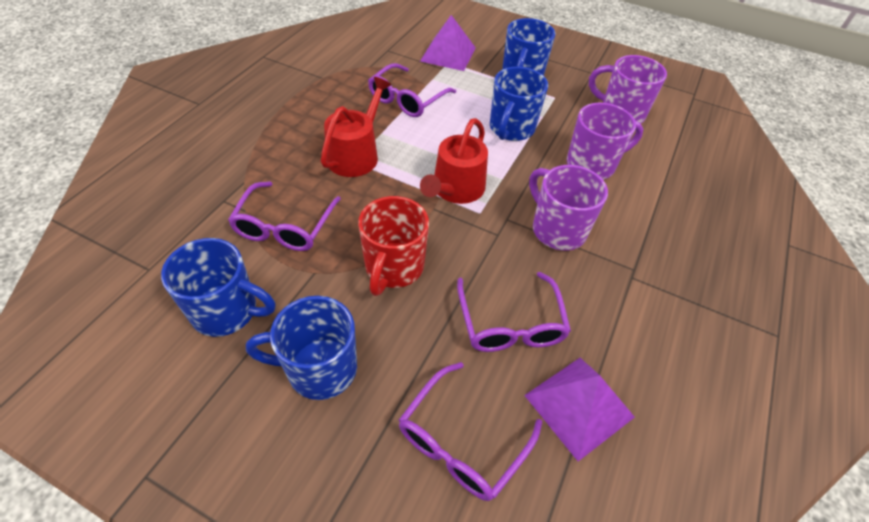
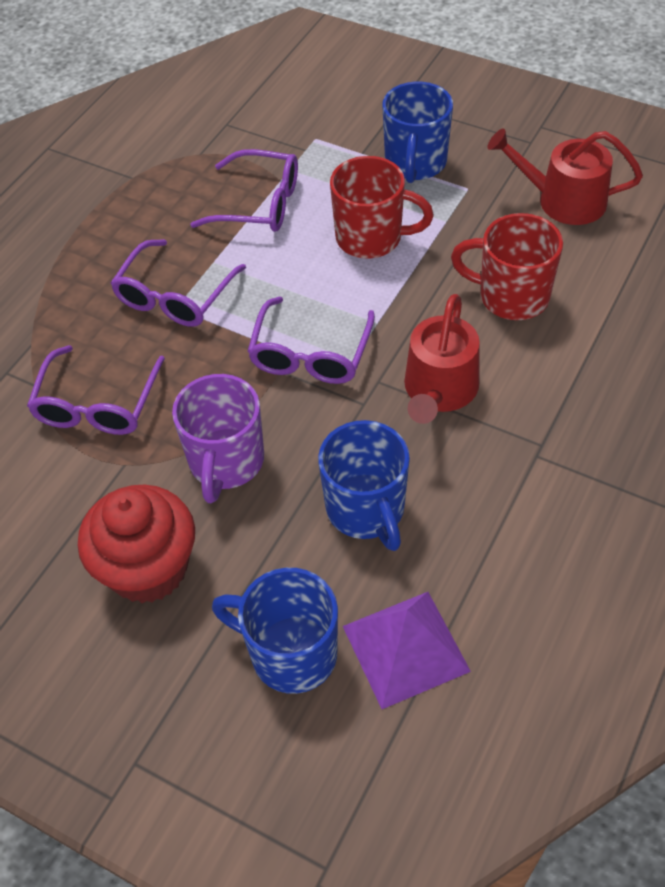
blue mug: [161,238,275,337] [246,296,357,400] [490,67,548,141] [502,18,555,76] = 4 -> [212,568,338,694] [318,420,410,551] [382,82,453,183] = 3
purple mug: [529,165,608,251] [567,102,643,180] [589,55,667,123] = 3 -> [172,374,264,503] = 1
purple pyramid: [420,15,476,71] [524,358,635,461] = 2 -> [343,592,471,709] = 1
red cupcake: none = 0 -> [78,485,195,603] = 1
red mug: [358,196,429,296] = 1 -> [330,156,434,259] [451,213,563,320] = 2

